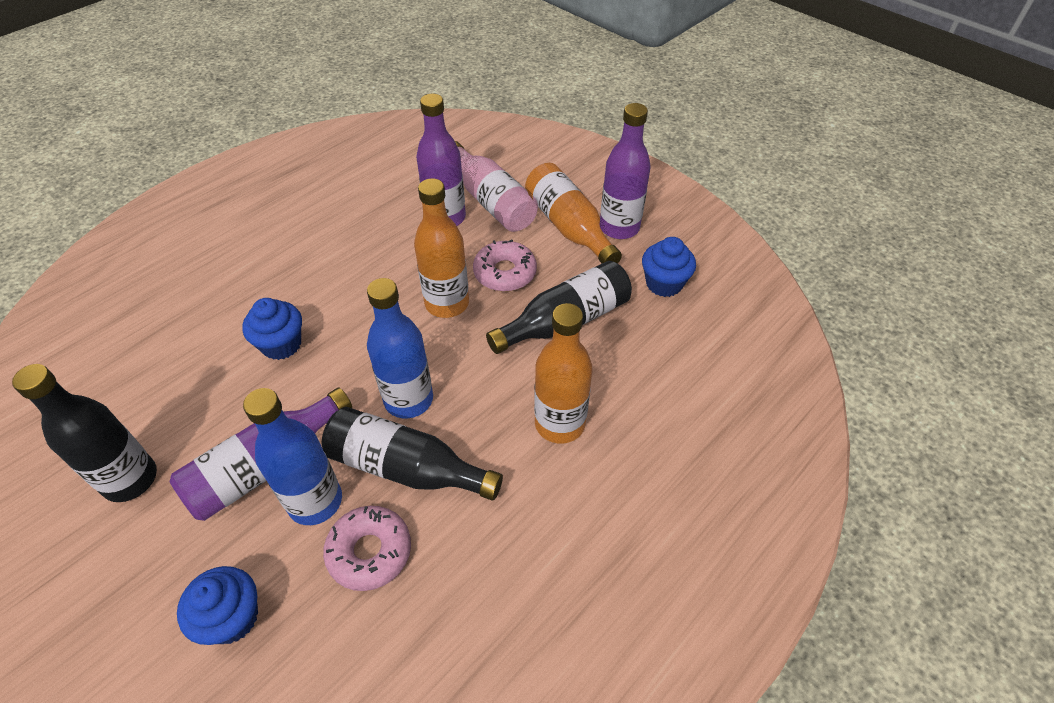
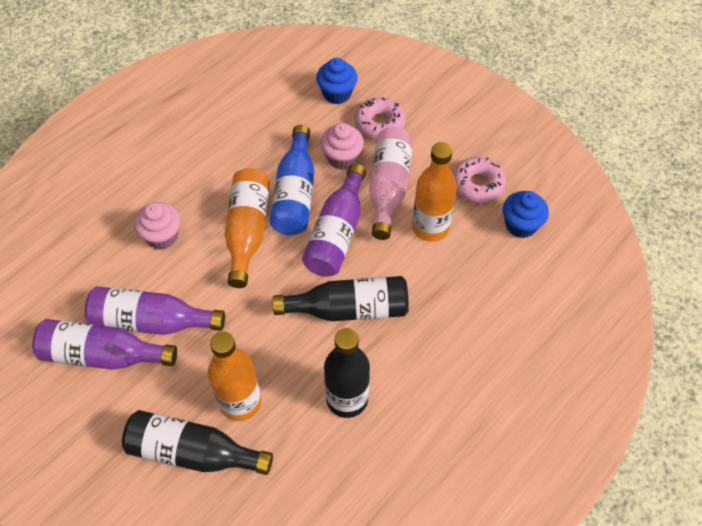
blue bottle: [243,388,342,525] [367,278,433,419] = 2 -> [270,125,314,235] = 1
blue cupcake: [177,566,258,645] [242,298,302,360] [642,237,696,297] = 3 -> [316,58,358,104] [503,191,549,238] = 2
pink cupcake: none = 0 -> [134,202,181,250] [320,123,364,170] = 2

